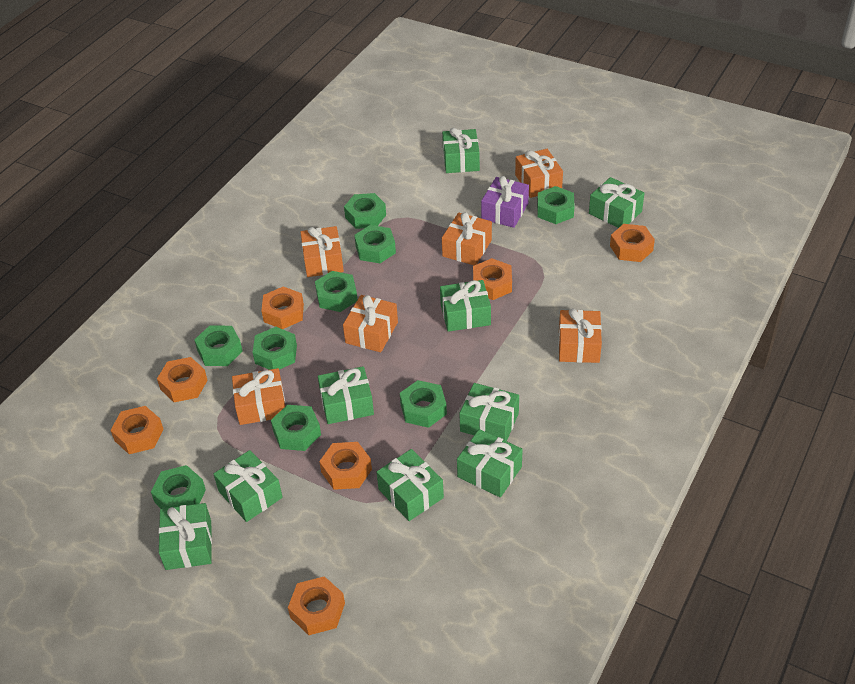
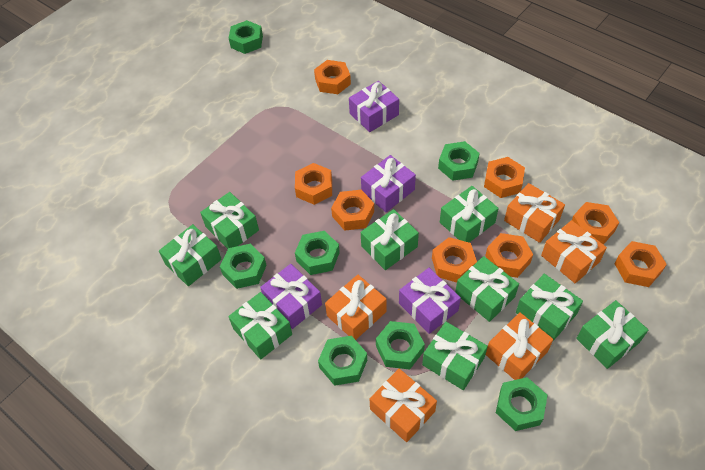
green nut: [151,465,206,509] [194,325,243,366] [252,327,297,370] [271,405,321,451] [315,271,357,312] [344,193,386,229] [354,225,396,263] [400,380,447,428] [537,186,575,224] = 9 -> [220,244,267,289] [229,20,263,54] [295,231,340,275] [318,336,367,386] [376,321,425,369] [438,141,480,181] [496,377,548,431] = 7
orange gift: [232,368,285,425] [300,226,344,277] [343,295,398,352] [442,212,492,265] [515,149,563,198] [558,309,602,363] = 6 -> [325,275,387,340] [370,369,437,442] [485,312,553,380] [504,183,565,243] [541,220,607,283] = 5
orange nut: [110,406,164,454] [157,357,208,402] [261,286,304,329] [288,576,345,635] [319,442,372,490] [473,258,512,300] [610,224,655,262] = 7 -> [295,163,332,205] [314,60,351,94] [331,190,374,231] [432,237,477,283] [484,157,525,198] [485,233,533,278] [572,202,619,245] [614,241,667,287] = 8
purple gift: [481,176,529,228] = 1 -> [260,264,322,329] [349,81,399,132] [361,155,416,212] [399,268,461,334] = 4

